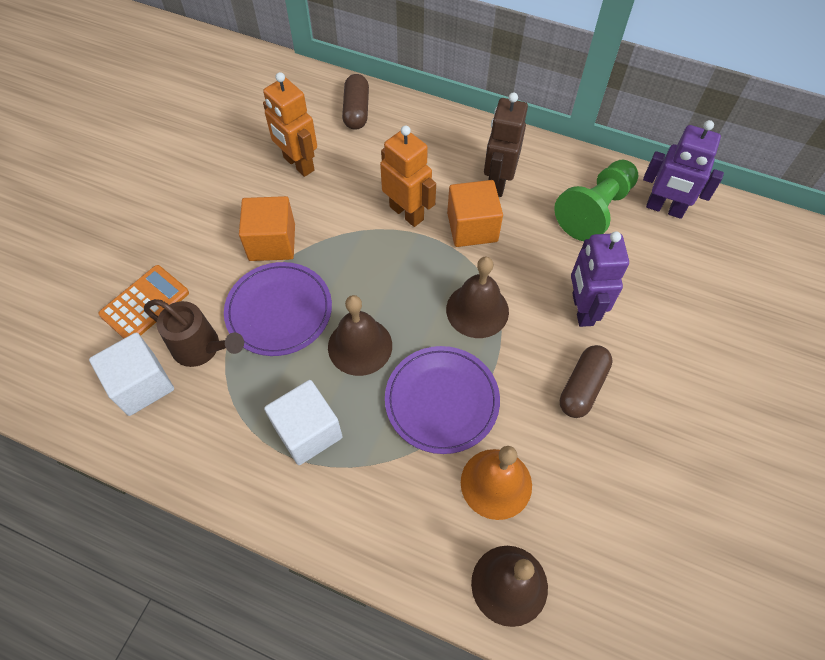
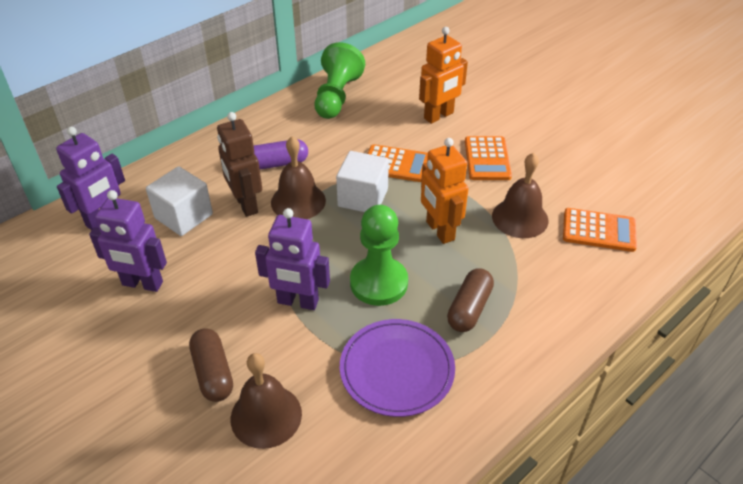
brown watering can: [144,299,244,367] = 1 -> none = 0
green pawn: [554,160,638,241] = 1 -> [315,42,365,119] [350,205,408,306] = 2
orange bell: [461,446,532,520] = 1 -> none = 0
orange calculator: [98,265,189,338] = 1 -> [367,144,428,182] [465,136,512,180] [563,208,637,252] = 3
orange cube: [239,196,295,261] [447,180,503,247] = 2 -> none = 0
purple capsule: none = 0 -> [254,139,308,170] = 1
purple plate: [224,262,332,356] [385,346,500,454] = 2 -> [340,319,455,417] = 1
purple robot: [571,231,629,327] [643,120,724,219] = 2 -> [56,127,125,230] [89,190,167,292] [255,208,330,310] = 3

